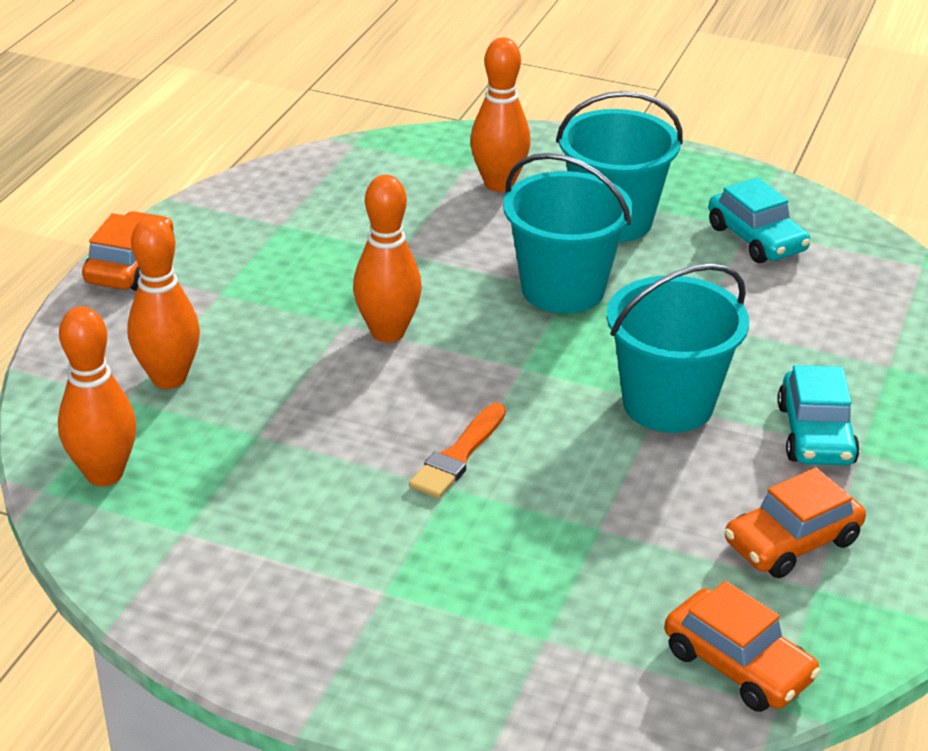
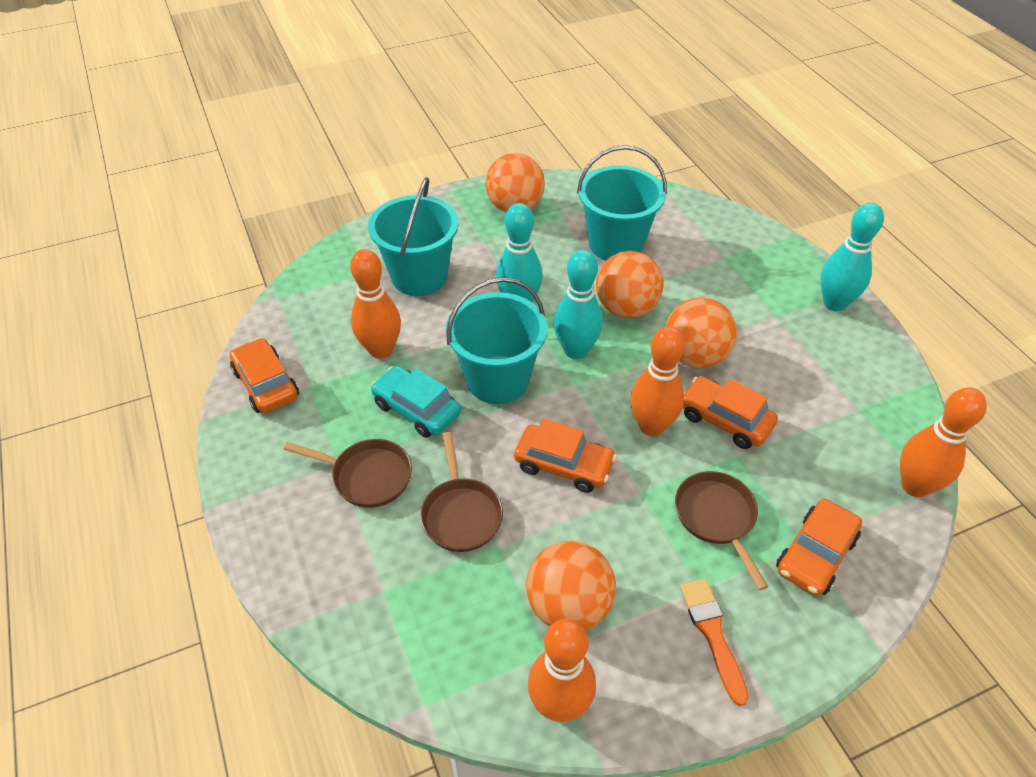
brown pan: none = 0 -> [284,439,412,508] [420,432,503,552] [675,471,768,590] = 3
orange ball: none = 0 -> [485,153,545,213] [526,541,616,630] [596,251,663,318] [666,297,737,368] = 4
orange car: [82,211,174,291] [664,581,821,712] [725,468,866,578] = 3 -> [230,338,299,413] [514,419,617,493] [683,376,778,449] [776,499,862,596] = 4
turquoise bowling pin: none = 0 -> [496,203,543,302] [554,250,603,359] [821,203,884,311] = 3
turquoise car: [709,177,810,263] [777,365,860,465] = 2 -> [371,366,461,438] = 1

